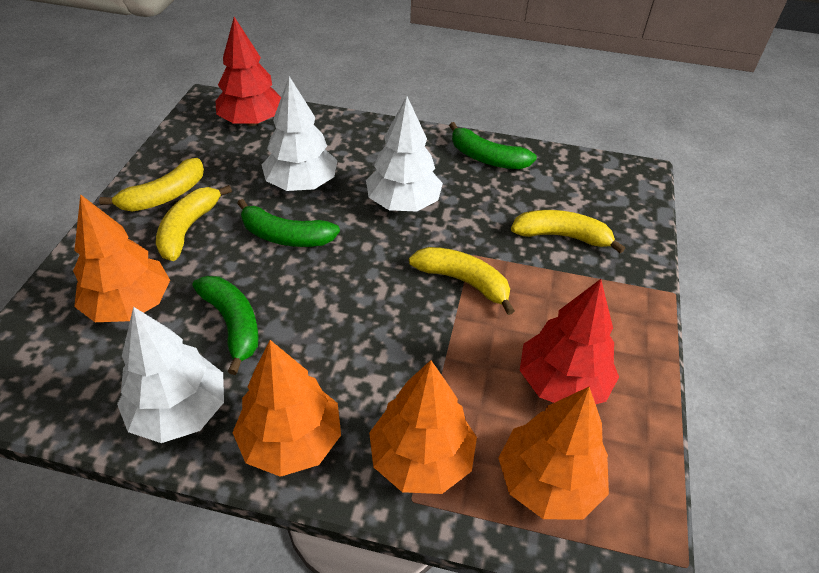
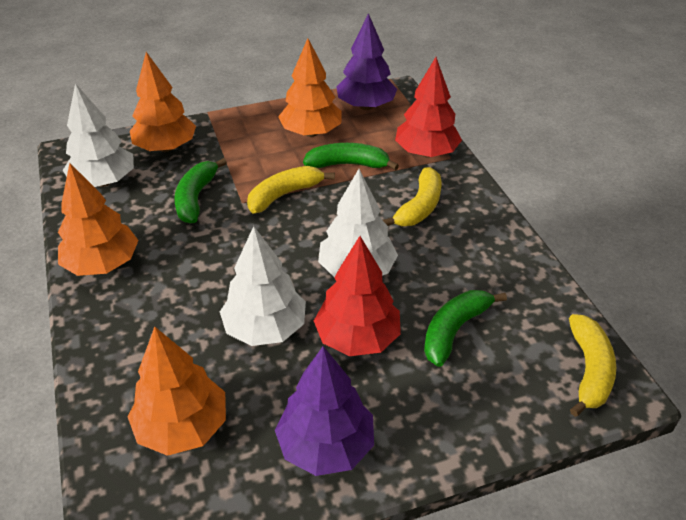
purple tree: none = 0 -> [275,346,374,476] [336,13,397,110] = 2
yellow banana: [99,158,204,211] [156,185,232,261] [409,247,515,315] [511,210,625,254] = 4 -> [247,166,335,213] [383,167,441,226] [569,314,616,417] = 3

